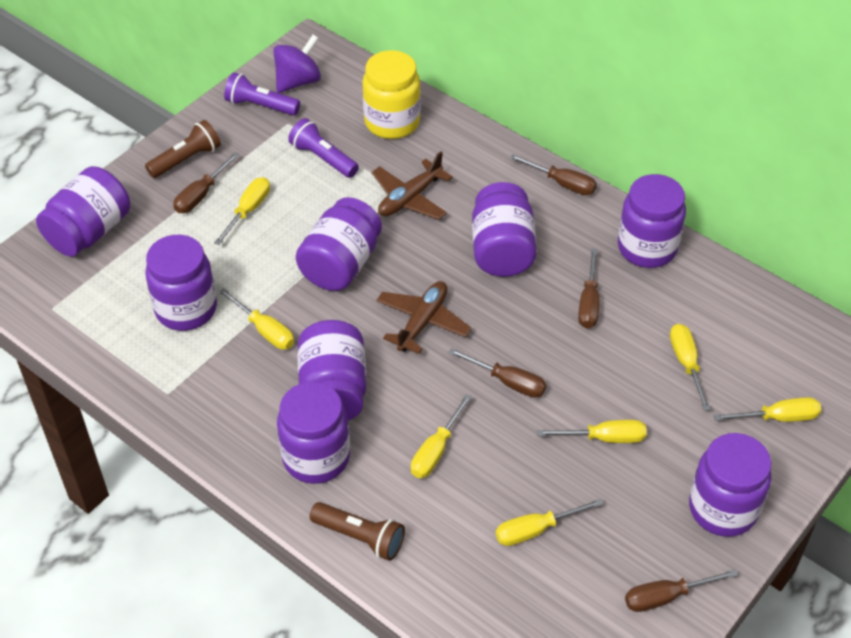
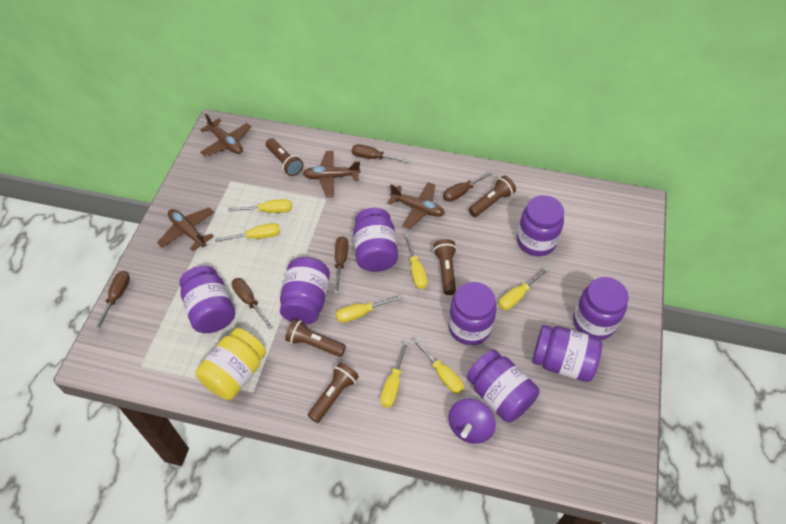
brown flashlight: [145,120,221,178] [310,502,405,561] = 2 -> [266,138,303,176] [285,319,346,357] [308,362,359,423] [433,239,457,295] [469,176,516,217] = 5
brown plane: [372,152,453,220] [376,281,471,354] = 2 -> [157,207,214,251] [200,114,251,157] [303,151,361,197] [388,182,445,229] = 4
purple flashlight: [224,73,300,116] [288,118,359,178] = 2 -> none = 0

